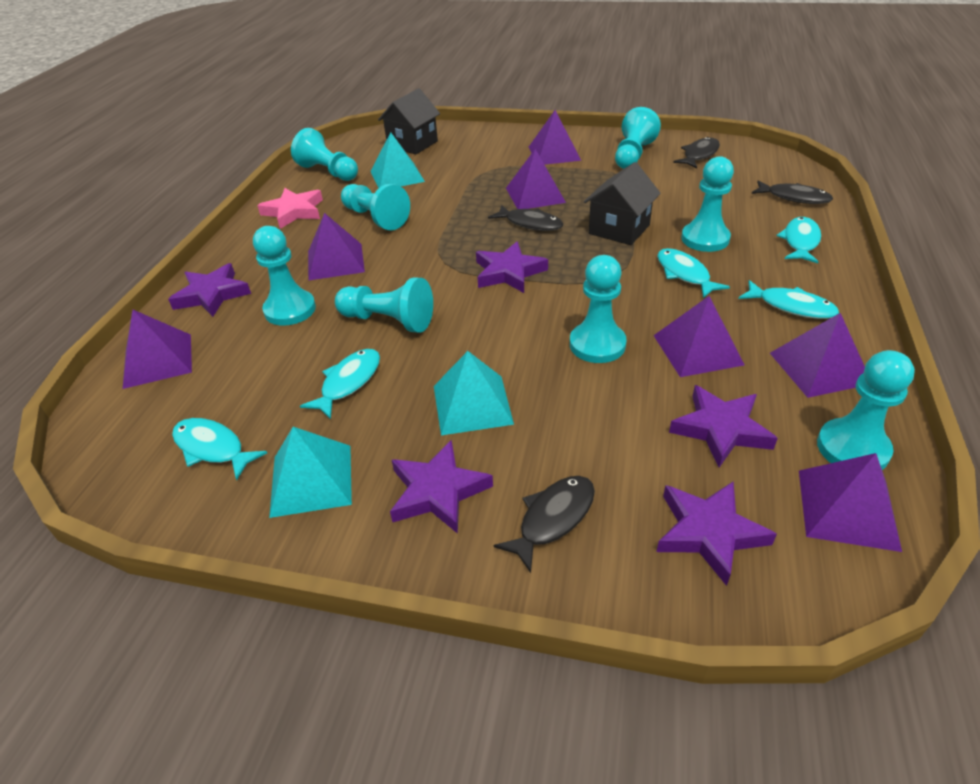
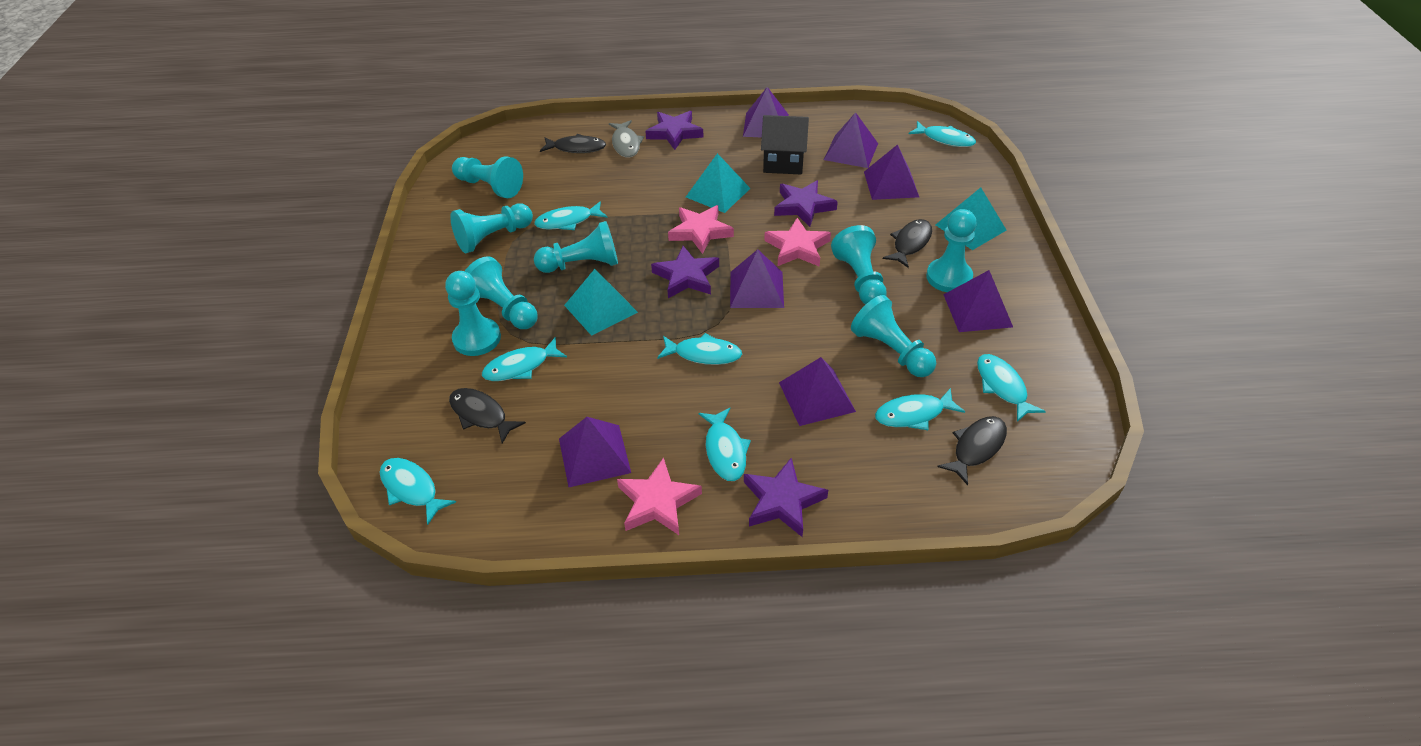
black house: [378,88,440,154] [584,162,661,245] = 2 -> [761,115,809,174] = 1
grey fish: none = 0 -> [609,120,644,158] = 1
pink star: [257,188,323,229] = 1 -> [617,457,702,535] [668,205,734,254] [764,218,831,266] = 3
purple star: [168,263,251,317] [390,440,493,534] [476,241,548,293] [656,481,777,586] [669,385,778,468] = 5 -> [645,111,704,150] [651,246,719,298] [744,458,828,537] [774,180,838,227] = 4
turquoise fish: [172,418,267,480] [300,349,380,419] [657,248,730,298] [739,280,839,319] [776,217,821,263] = 5 -> [380,458,456,525] [482,337,567,381] [534,201,607,230] [657,333,742,365] [699,408,751,481] [875,388,965,430] [909,121,976,147] [977,354,1046,422] = 8

